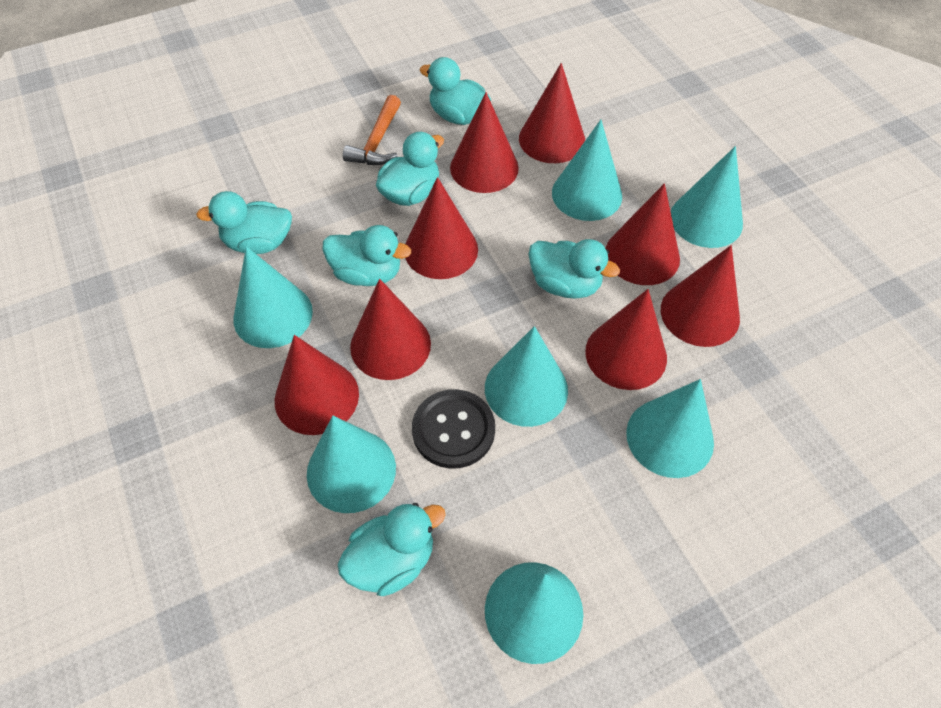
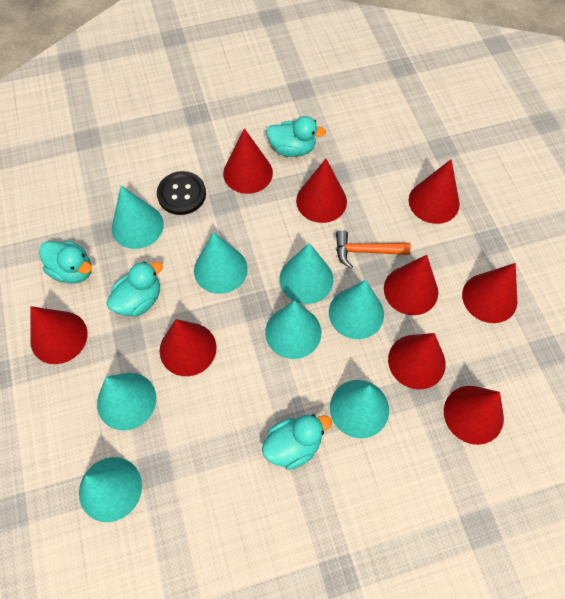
red cone: [275,335,359,435] [350,279,431,380] [405,177,478,279] [450,92,519,193] [519,63,585,163] [585,289,667,390] [606,183,680,285] [661,245,740,347] = 8 -> [30,306,88,364] [159,319,217,376] [223,128,273,194] [296,159,347,223] [384,255,438,315] [388,333,446,390] [409,159,460,224] [444,386,504,445] [462,263,517,323] = 9
turquoise cone: [233,246,313,348] [307,416,396,513] [485,326,568,427] [485,562,583,664] [552,120,622,221] [626,379,714,478] [671,146,743,248] = 7 -> [79,457,142,522] [97,373,156,430] [112,185,164,249] [194,232,248,294] [265,301,321,359] [279,243,333,304] [329,280,384,339] [330,380,389,438] = 8
turquoise duck: [196,191,292,254] [322,225,411,286] [338,503,446,596] [376,132,444,206] [420,57,491,125] [528,239,620,299] = 6 -> [39,241,92,284] [107,261,163,317] [262,414,332,470] [266,116,326,157] = 4

